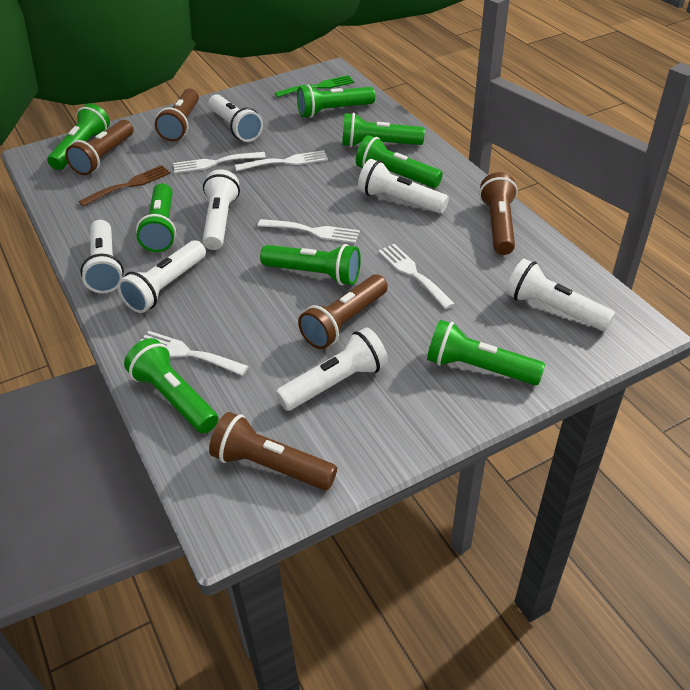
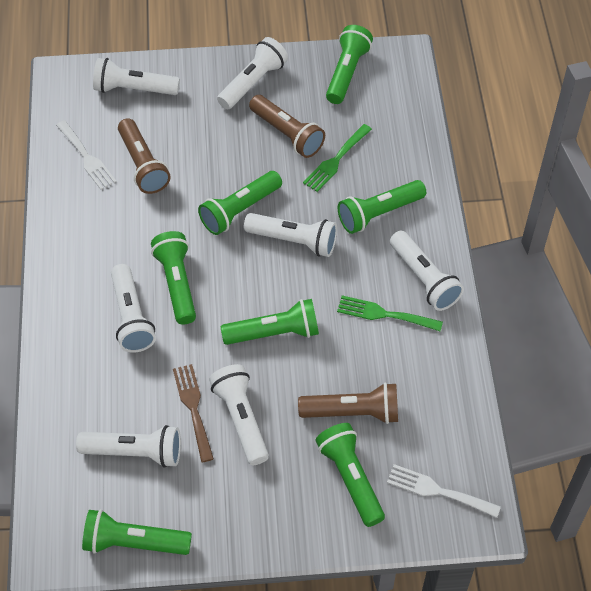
brown flashlight: [65,120,134,175] [155,88,199,141] [209,412,337,490] [298,274,388,349] [479,172,518,255] = 5 -> [118,118,171,194] [249,95,325,158] [298,383,398,424] = 3
green flashlight: [47,103,110,170] [124,338,218,433] [136,183,176,252] [260,244,361,285] [297,85,375,118] [342,113,425,147] [356,135,443,188] [427,320,545,385] = 8 -> [82,509,192,555] [151,231,196,325] [198,171,282,235] [221,299,319,345] [316,423,385,527] [326,25,373,104] [338,180,426,234] = 7
green fork: [275,75,354,97] = 1 -> [303,124,372,192] [337,295,443,331] = 2
white fork: [140,331,249,376] [173,152,266,173] [235,150,328,171] [258,219,360,243] [378,244,455,309] = 5 -> [56,120,117,190] [387,464,501,518] = 2

